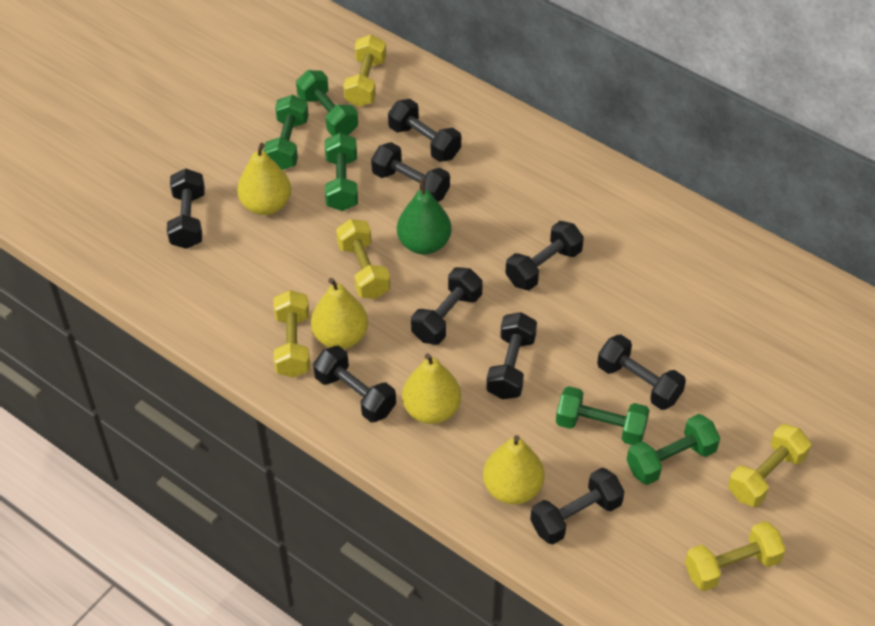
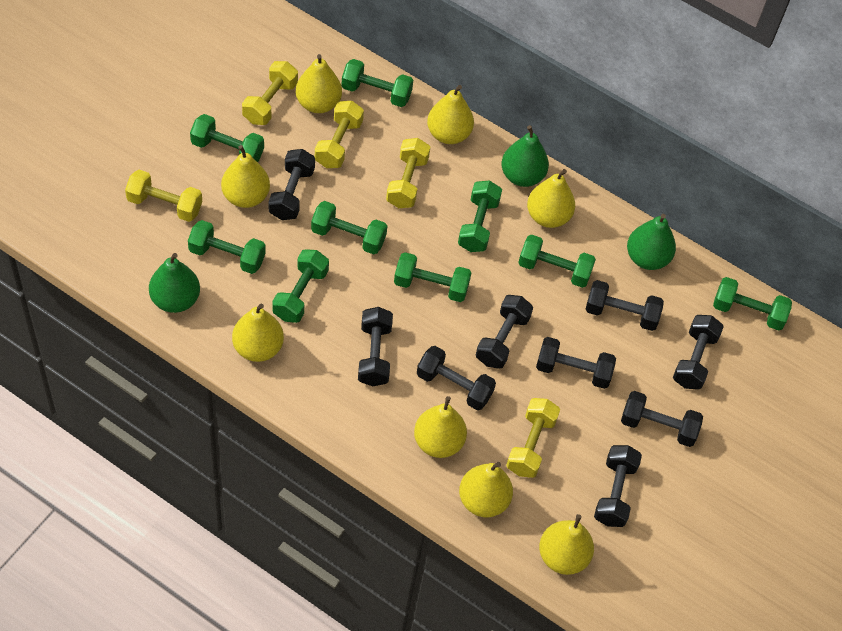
green dumbbell: [264,95,309,170] [296,70,358,136] [325,133,358,211] [556,386,650,445] [627,414,720,485] = 5 -> [188,220,266,274] [190,114,264,162] [272,249,329,323] [311,201,387,254] [341,59,413,107] [394,252,472,302] [458,180,502,252] [518,235,596,288] [713,277,792,331] = 9
green pear: [397,179,452,254] = 1 -> [149,253,200,313] [501,125,549,187] [627,214,676,270] = 3
yellow pear: [237,143,291,215] [311,278,368,349] [402,353,461,424] [483,435,545,504] = 4 -> [221,145,270,208] [232,304,284,362] [296,54,342,113] [414,396,467,458] [427,85,474,144] [459,462,513,517] [527,169,575,228] [539,514,594,575] = 8

